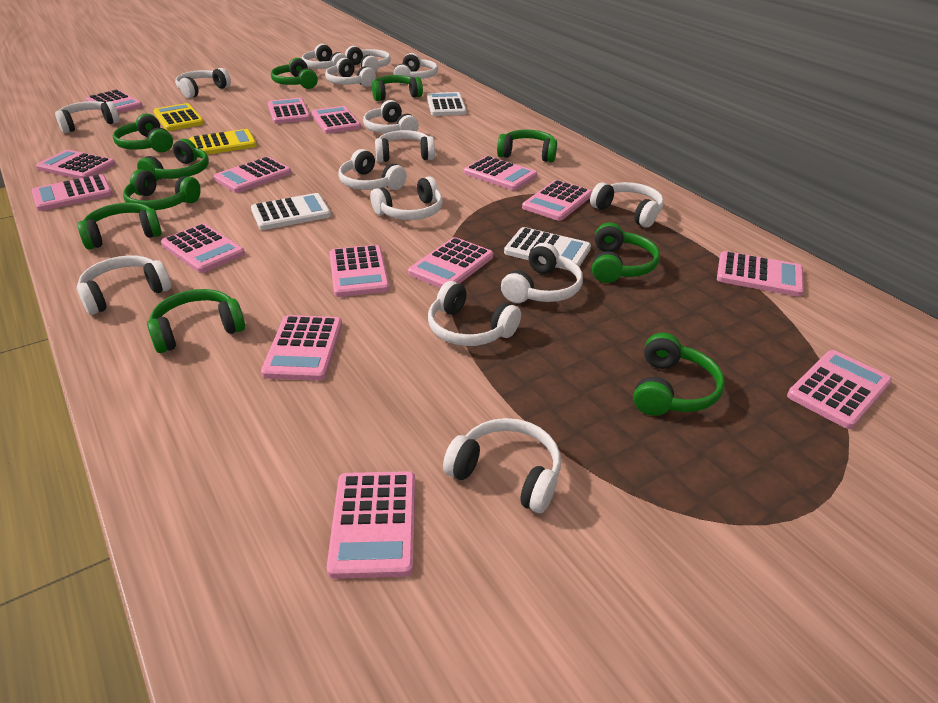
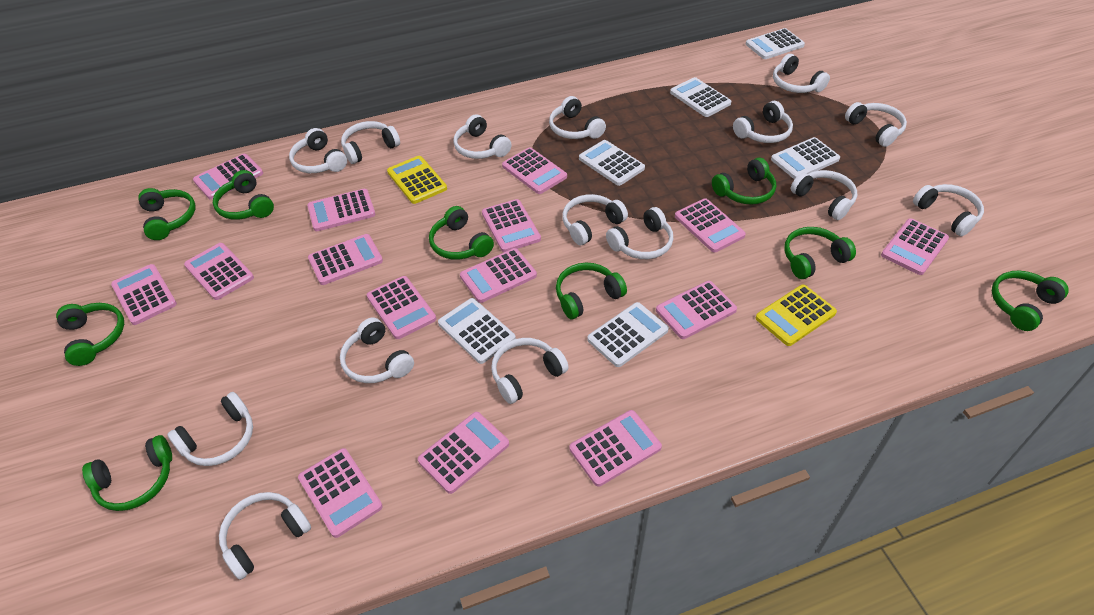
green headphones: [78,203,162,250] [113,114,173,152] [123,169,201,210] [137,139,209,181] [147,289,245,353] [271,58,318,89] [372,75,423,101] [497,130,557,162] [592,223,660,283] [633,333,725,416] = 10 -> [56,303,124,366] [82,435,172,511] [138,188,195,240] [213,170,274,220] [429,206,494,260] [556,263,627,319] [712,158,776,205] [784,227,856,279] [992,271,1069,331] = 9
white calculator: [251,193,331,230] [427,92,467,116] [504,227,591,270] = 3 -> [438,298,516,364] [579,140,645,186] [587,302,669,367] [670,77,731,117] [746,28,805,59] [771,137,840,179] = 6

